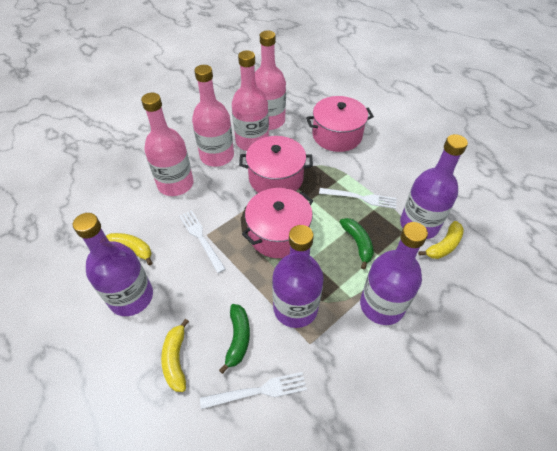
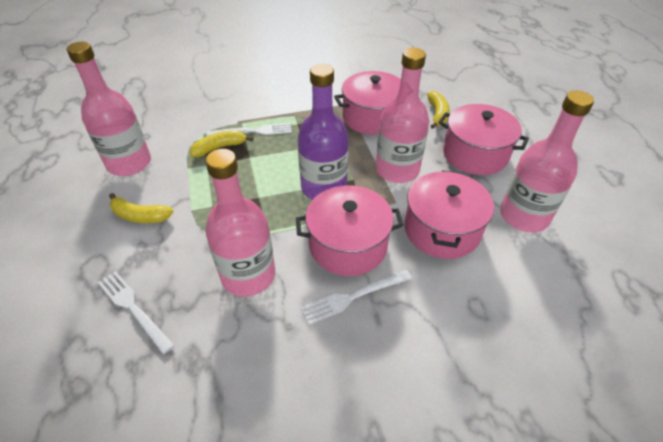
green banana: [219,304,250,374] [340,218,374,269] = 2 -> none = 0
pink pot: [239,136,313,193] [242,188,313,258] [306,96,374,152] = 3 -> [296,185,404,276] [334,71,401,135] [405,170,494,259] [438,104,529,175] = 4
purple bottle: [73,213,153,316] [272,225,324,328] [360,222,428,325] [400,134,468,239] = 4 -> [298,64,349,200] = 1

